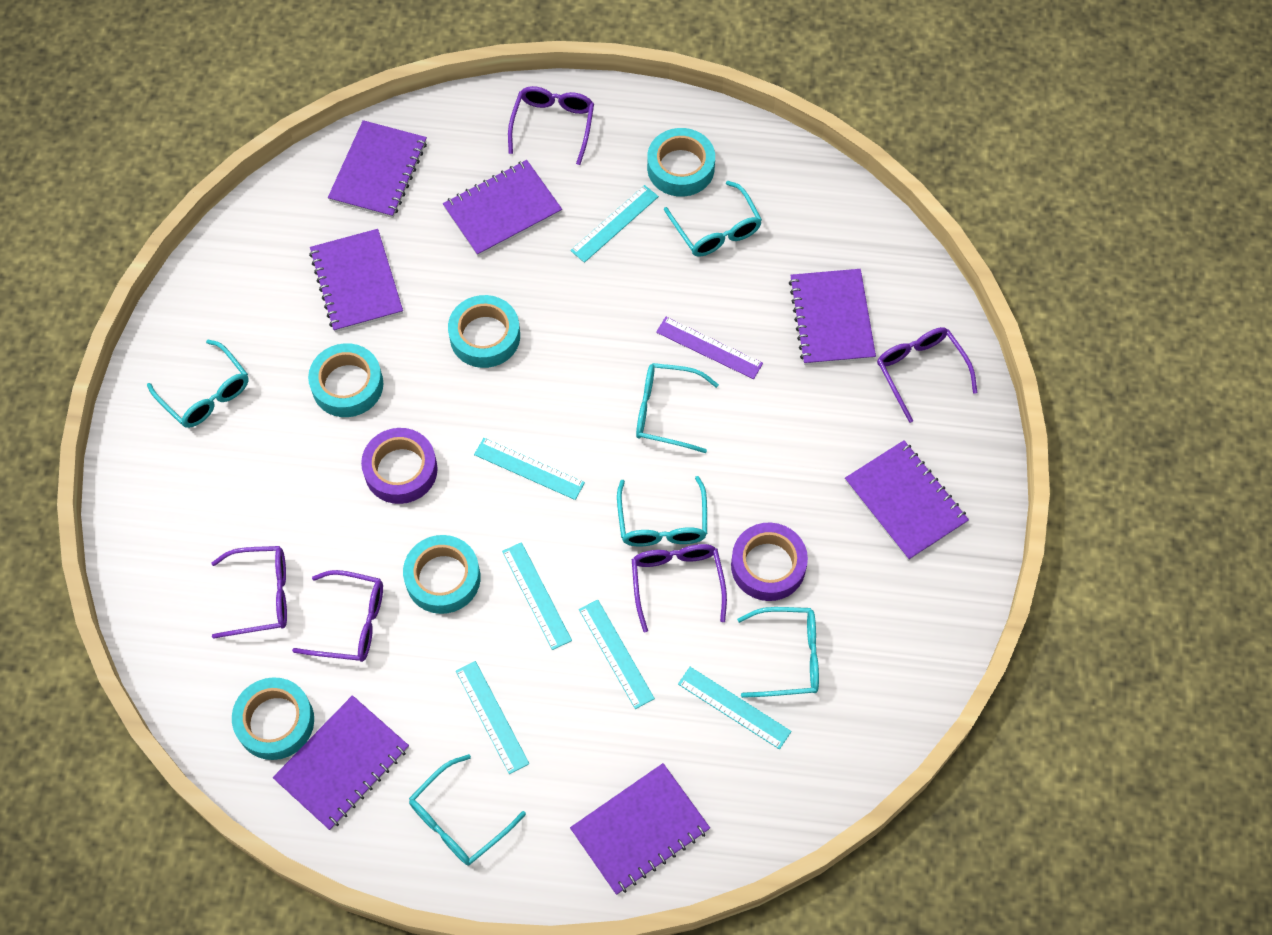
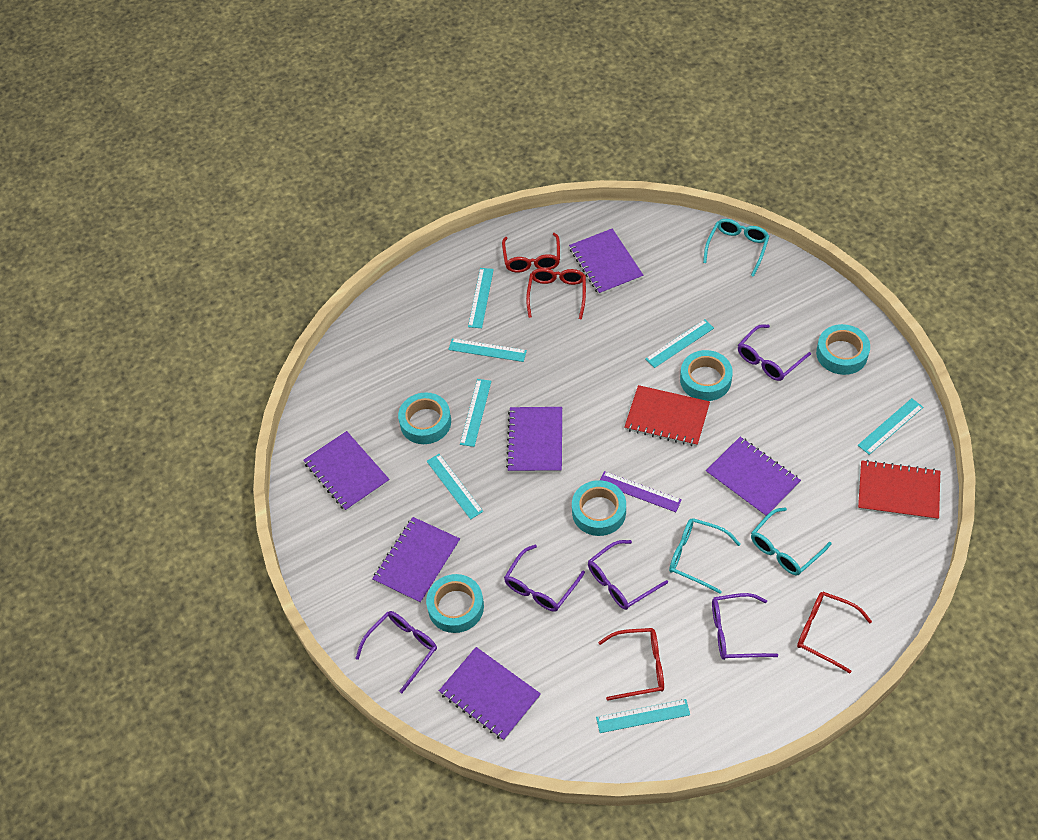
purple notebook: [273,695,409,830] [309,229,403,332] [328,120,427,218] [443,160,562,256] [570,763,710,895] [789,269,876,365] [845,440,969,561] = 7 -> [303,431,390,511] [372,517,460,604] [439,647,541,741] [506,407,562,473] [569,229,643,295] [706,437,801,517] = 6
purple tape: [361,428,438,504] [731,523,808,601] = 2 -> none = 0
red glasses: none = 0 -> [502,233,560,272] [526,268,586,320] [598,628,664,701] [797,592,872,674] = 4
red notebook: none = 0 -> [624,385,710,446] [858,460,940,520] = 2
turquoise glasses: [147,340,249,428] [409,754,526,866] [617,476,707,546] [636,363,719,453] [664,181,762,257] [737,607,819,698] = 6 -> [669,518,741,594] [703,219,770,277] [751,507,831,576] = 3
turquoise ruler: [456,661,529,774] [474,438,585,500] [502,542,572,650] [570,185,659,263] [579,599,655,709] [678,667,791,749] = 6 -> [427,454,483,519] [448,338,527,362] [460,379,491,447] [468,268,494,328] [596,699,690,733] [645,319,714,368] [858,398,923,455] = 7

